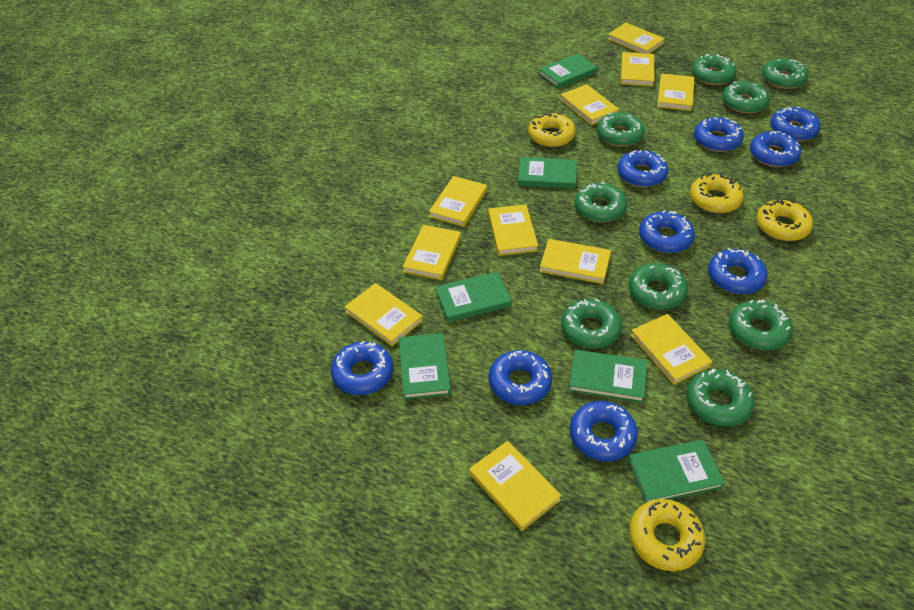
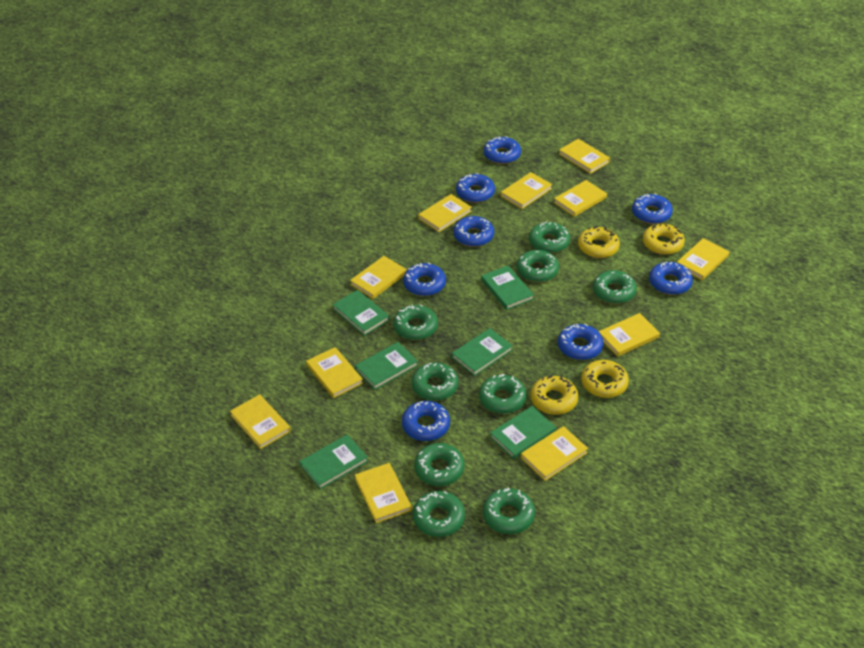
blue donut: [331,341,393,395] [489,350,552,405] [570,401,638,461] [617,150,668,187] [639,210,695,253] [694,117,744,152] [708,248,768,294] [750,131,801,167] [770,106,821,141] = 9 -> [402,401,450,441] [403,263,446,296] [453,216,494,247] [456,173,495,203] [483,136,521,164] [558,324,604,360] [632,193,673,224] [649,262,693,295] = 8

